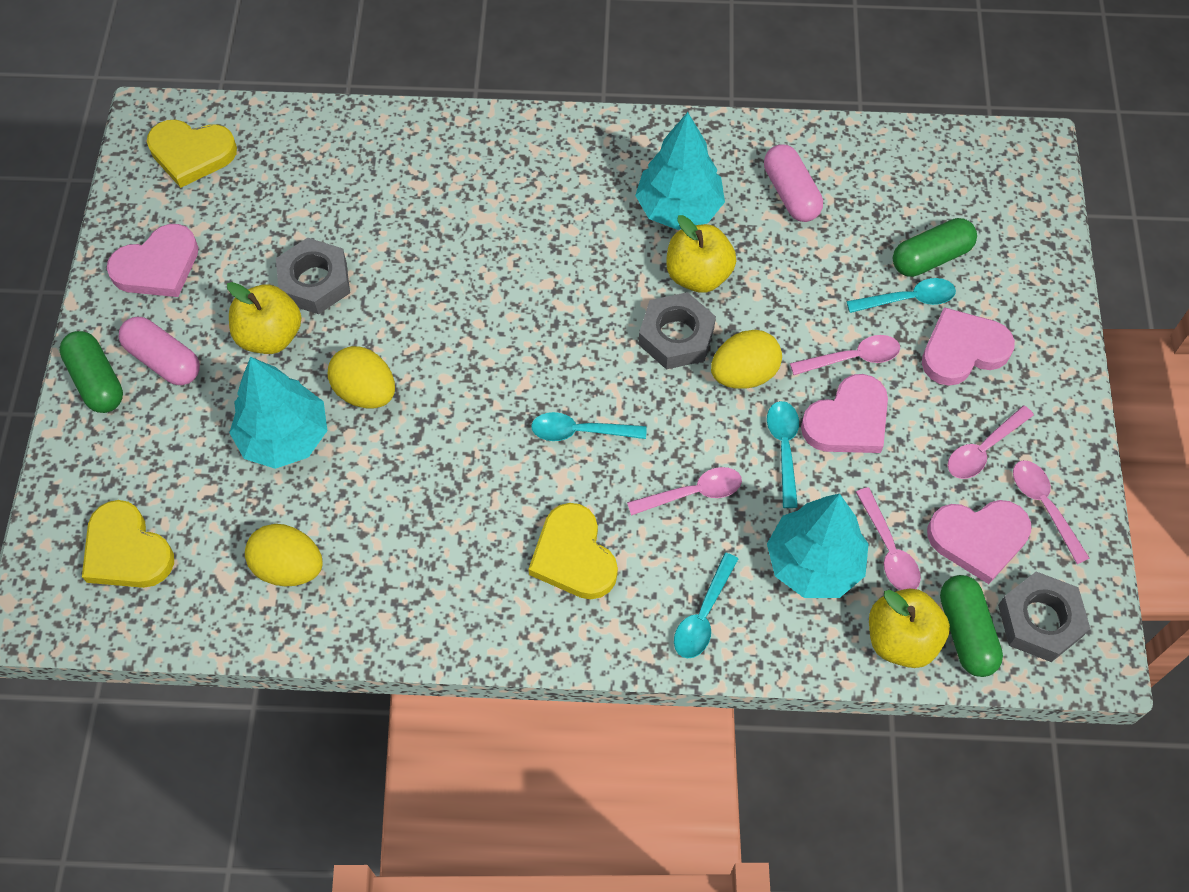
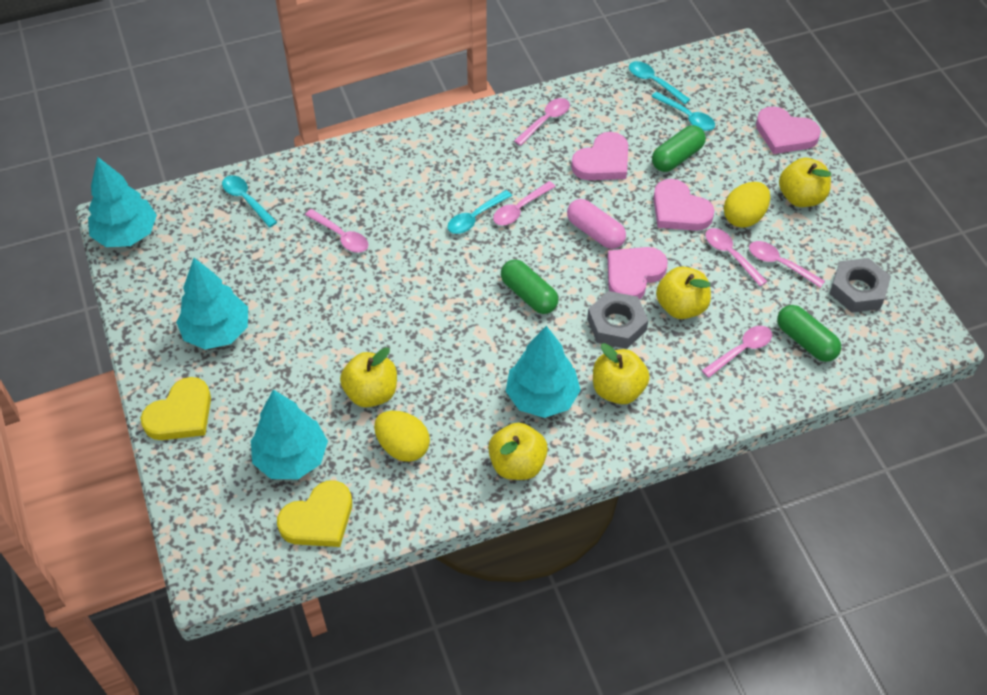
grey nut: [276,238,350,314] [638,292,716,370] [998,572,1090,662] = 3 -> [587,291,648,349] [829,258,891,313] = 2
pink capsule: [119,317,200,385] [764,144,823,222] = 2 -> [567,199,626,249] = 1
pink spoon: [627,467,742,516] [790,335,900,375] [856,487,921,590] [948,406,1034,479] [1013,460,1089,564] = 5 -> [305,209,368,253] [493,181,556,225] [514,98,570,146] [701,326,772,378] [705,228,768,286] [749,241,825,288] = 6
turquoise tree: [229,357,327,469] [635,112,725,230] [767,494,869,598] = 3 -> [88,156,157,247] [176,258,248,350] [251,390,328,479] [506,326,581,418] = 4
yellow apple: [227,282,302,354] [666,215,736,293] [869,589,950,668] = 3 -> [340,347,397,407] [488,423,548,480] [593,343,650,404] [656,266,711,319] [779,158,831,207] = 5
yellow egg: [245,524,322,587] [328,346,395,408] [711,330,782,389] = 3 -> [374,411,430,462] [724,182,770,228] = 2
yellow heart: [82,500,174,588] [147,120,237,188] [528,503,618,599] = 3 -> [141,377,211,440] [277,480,352,547] = 2

